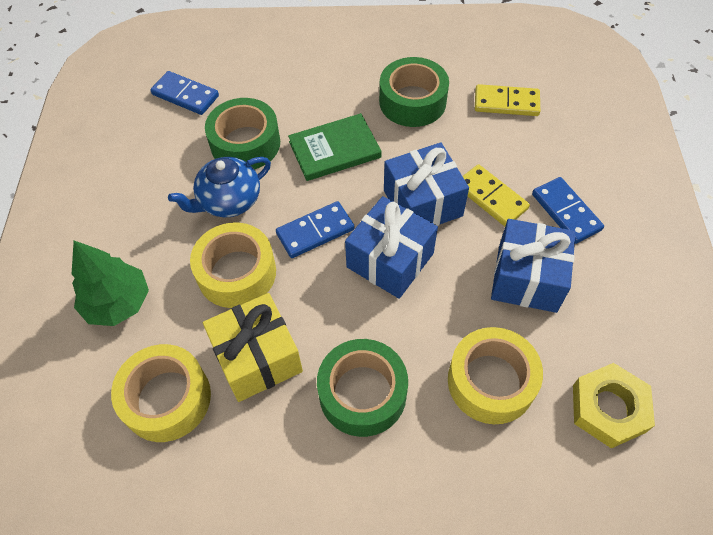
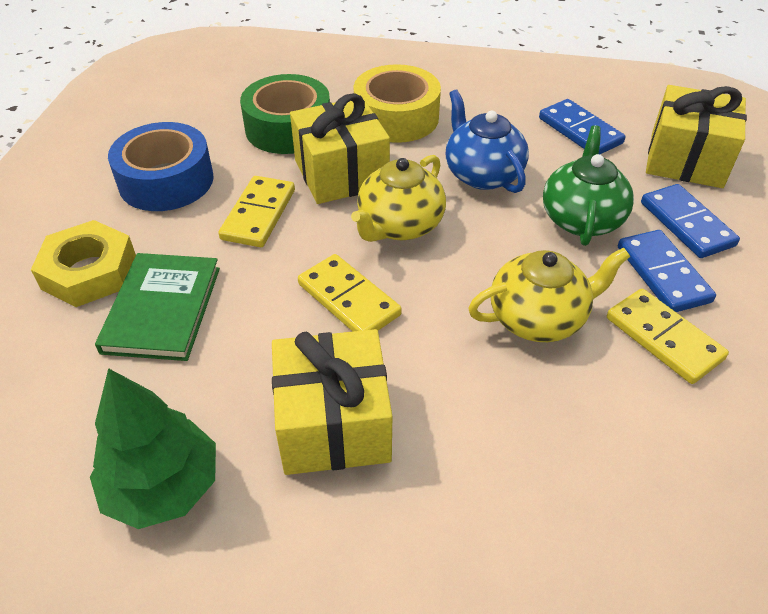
blue gift: [345,196,438,299] [384,143,469,226] [491,219,576,313] = 3 -> none = 0
blue tape: none = 0 -> [108,122,214,211] = 1
green tape: [205,98,280,169] [317,339,408,437] [379,57,449,127] = 3 -> [240,74,330,154] = 1
green teapot: none = 0 -> [543,125,634,246] = 1
yellow domino: [463,164,530,226] [475,84,540,116] = 2 -> [218,176,295,247] [298,254,402,331] [607,289,729,384] = 3
yellow gift: [203,293,303,402] = 1 -> [272,329,392,475] [290,93,390,204] [646,85,747,188] = 3
yellow tape: [111,344,211,442] [190,223,276,308] [448,327,543,424] = 3 -> [353,64,441,143] = 1
yellow teapot: none = 0 -> [351,155,446,242] [468,248,631,342] = 2

